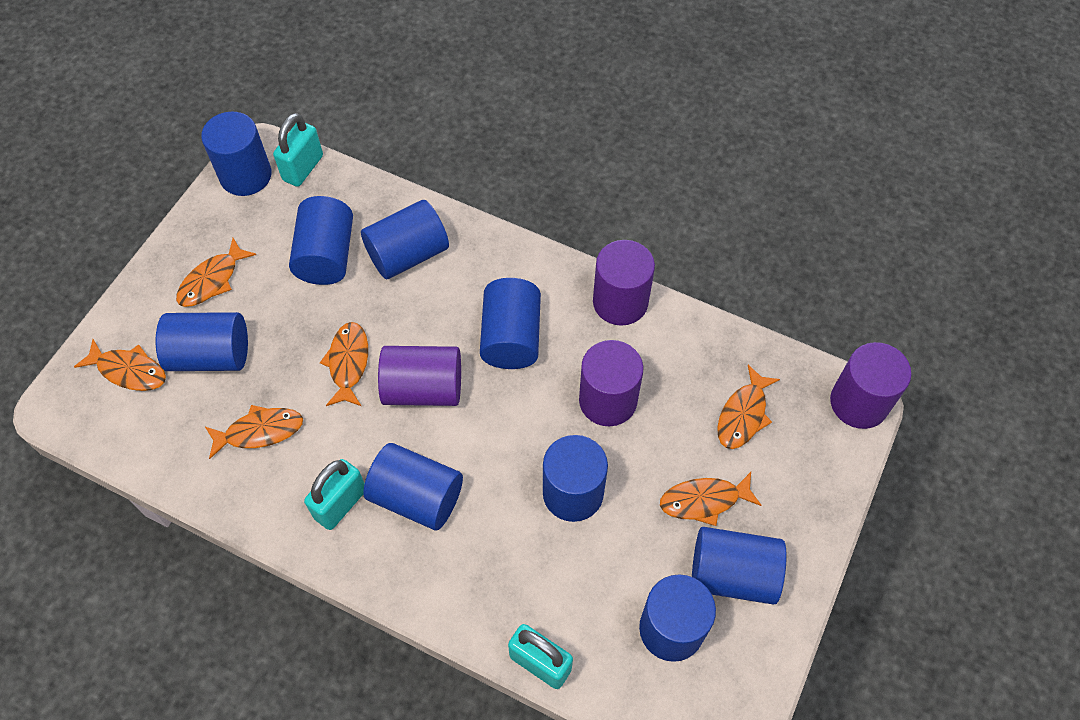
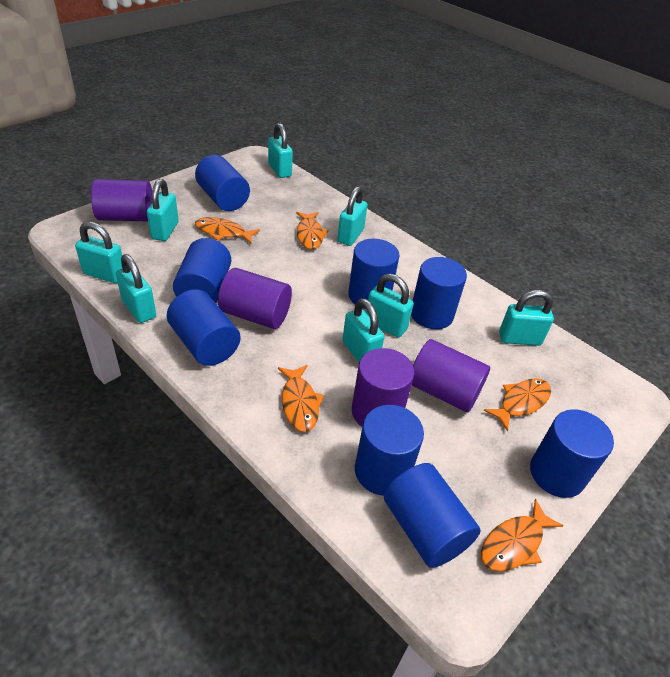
blue cylinder: [156,312,248,371] [201,112,272,196] [289,196,353,285] [361,200,449,279] [363,443,463,531] [480,278,541,369] [543,435,608,522] [639,574,716,662] [692,527,787,605] = 9 -> [167,289,241,366] [173,238,231,303] [195,155,250,211] [348,239,399,309] [355,405,424,495] [384,463,481,568] [411,257,467,329] [530,409,614,498] = 8
orange fish: [74,339,166,391] [176,238,256,307] [205,405,303,459] [320,322,368,406] [660,472,762,526] [717,365,780,449] = 6 -> [195,217,260,243] [278,365,324,432] [296,212,329,250] [481,499,564,571] [484,378,551,431] = 5
turquoise padlock: [273,113,323,187] [304,459,365,530] [508,624,573,689] = 3 -> [75,221,122,283] [116,254,156,323] [147,179,179,241] [268,123,293,178] [337,186,368,246] [342,298,384,362] [366,274,414,338] [499,290,554,346] = 8

